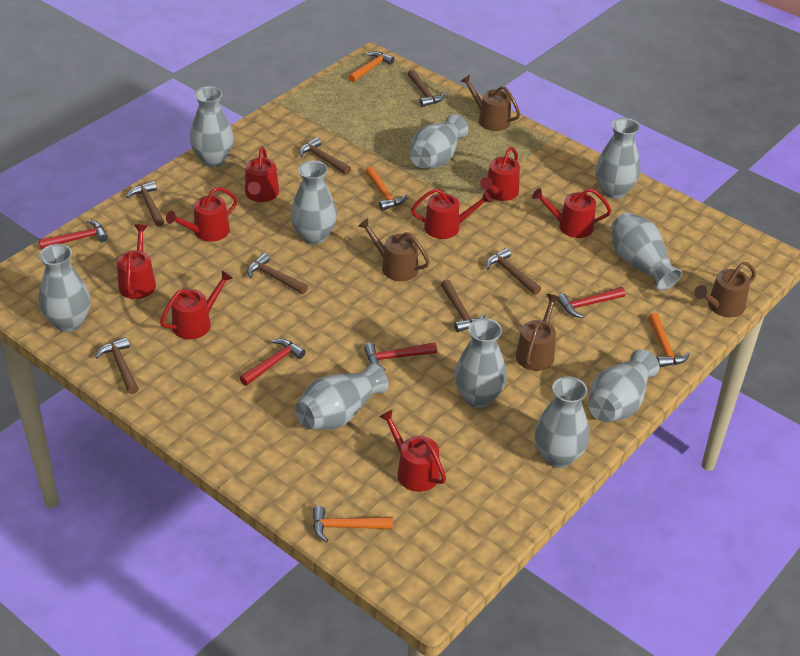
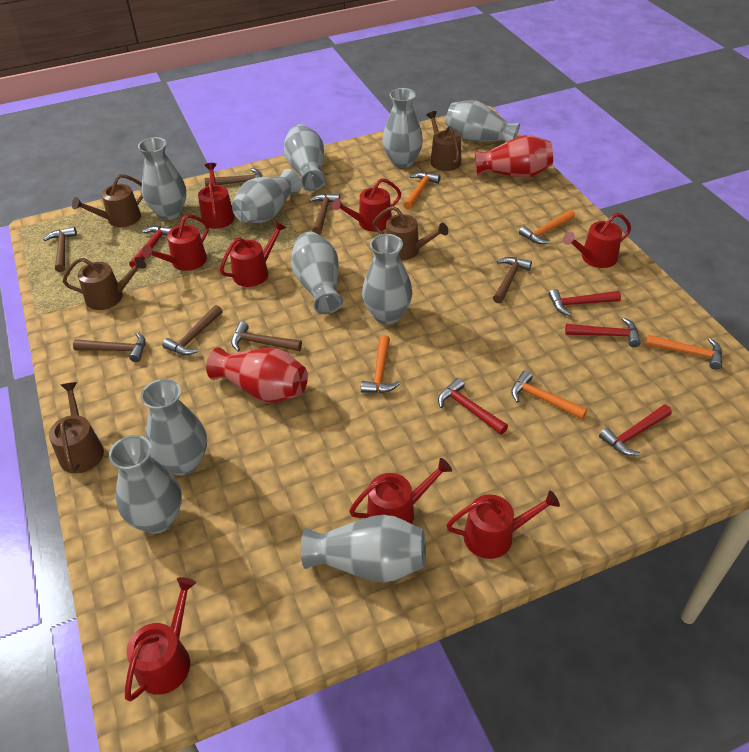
brown watering can: [358,218,430,281] [461,74,520,131] [516,294,560,371] [694,262,756,317] = 4 -> [49,382,104,473] [63,257,146,310] [72,174,143,227] [373,206,448,260] [426,111,461,171] = 5
orange hammer: [313,506,393,542] [348,51,394,83] [365,167,407,211] [648,313,690,367] = 4 -> [361,335,400,393] [404,172,440,210] [511,370,588,419] [519,210,575,244] [646,335,722,370] = 5
red hammer: [39,220,108,249] [240,339,306,386] [364,342,437,371] [557,287,625,318] = 4 -> [129,226,172,268] [438,378,508,435] [549,289,621,316] [565,317,641,347] [599,404,672,456] = 5
red vase: none = 0 -> [206,347,308,403] [475,135,553,178] = 2

